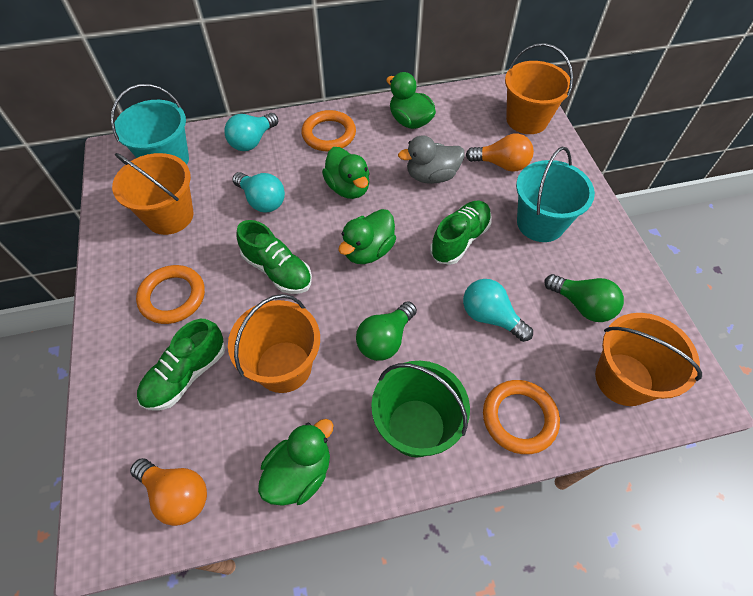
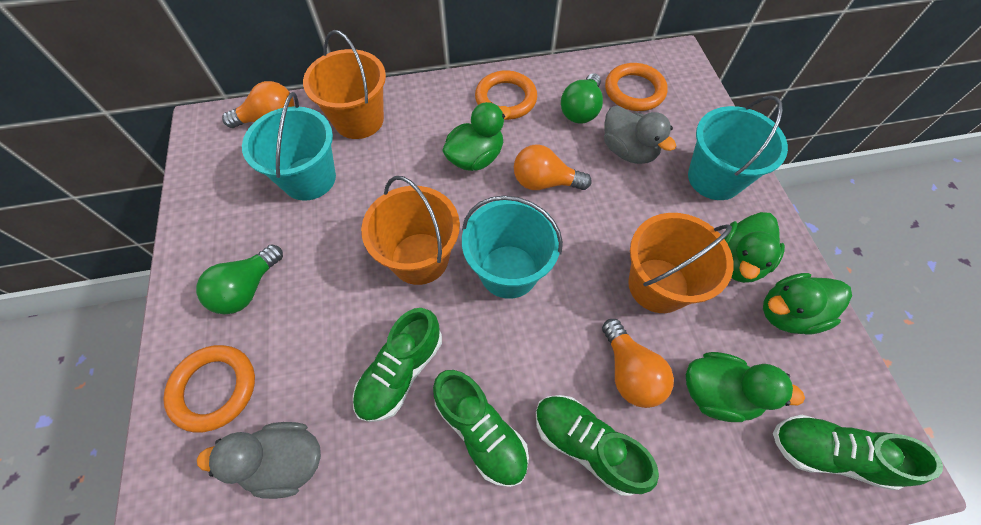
green bucket: [371,361,470,457] = 1 -> none = 0
green shoe: [137,319,226,410] [236,220,312,294] [430,201,492,265] = 3 -> [353,308,442,422] [433,370,529,487] [536,395,659,496] [773,415,943,490] = 4
grey duck: [398,135,464,184] = 1 -> [197,422,321,499] [604,106,676,164] = 2
orange bucket: [112,153,193,235] [228,294,320,393] [505,43,573,134] [595,313,702,406] = 4 -> [303,30,386,139] [361,176,460,285] [628,213,733,313] = 3
orange light bulb: [130,458,207,526] [466,134,534,172] = 2 -> [222,81,294,128] [514,144,592,190] [602,319,674,408] = 3
turquoise bucket: [111,84,189,165] [516,147,595,242] = 2 -> [242,92,336,201] [462,196,563,299] [688,95,788,200] = 3
turquoise light bulb: [224,113,278,151] [233,172,285,212] [463,279,533,342] = 3 -> none = 0

